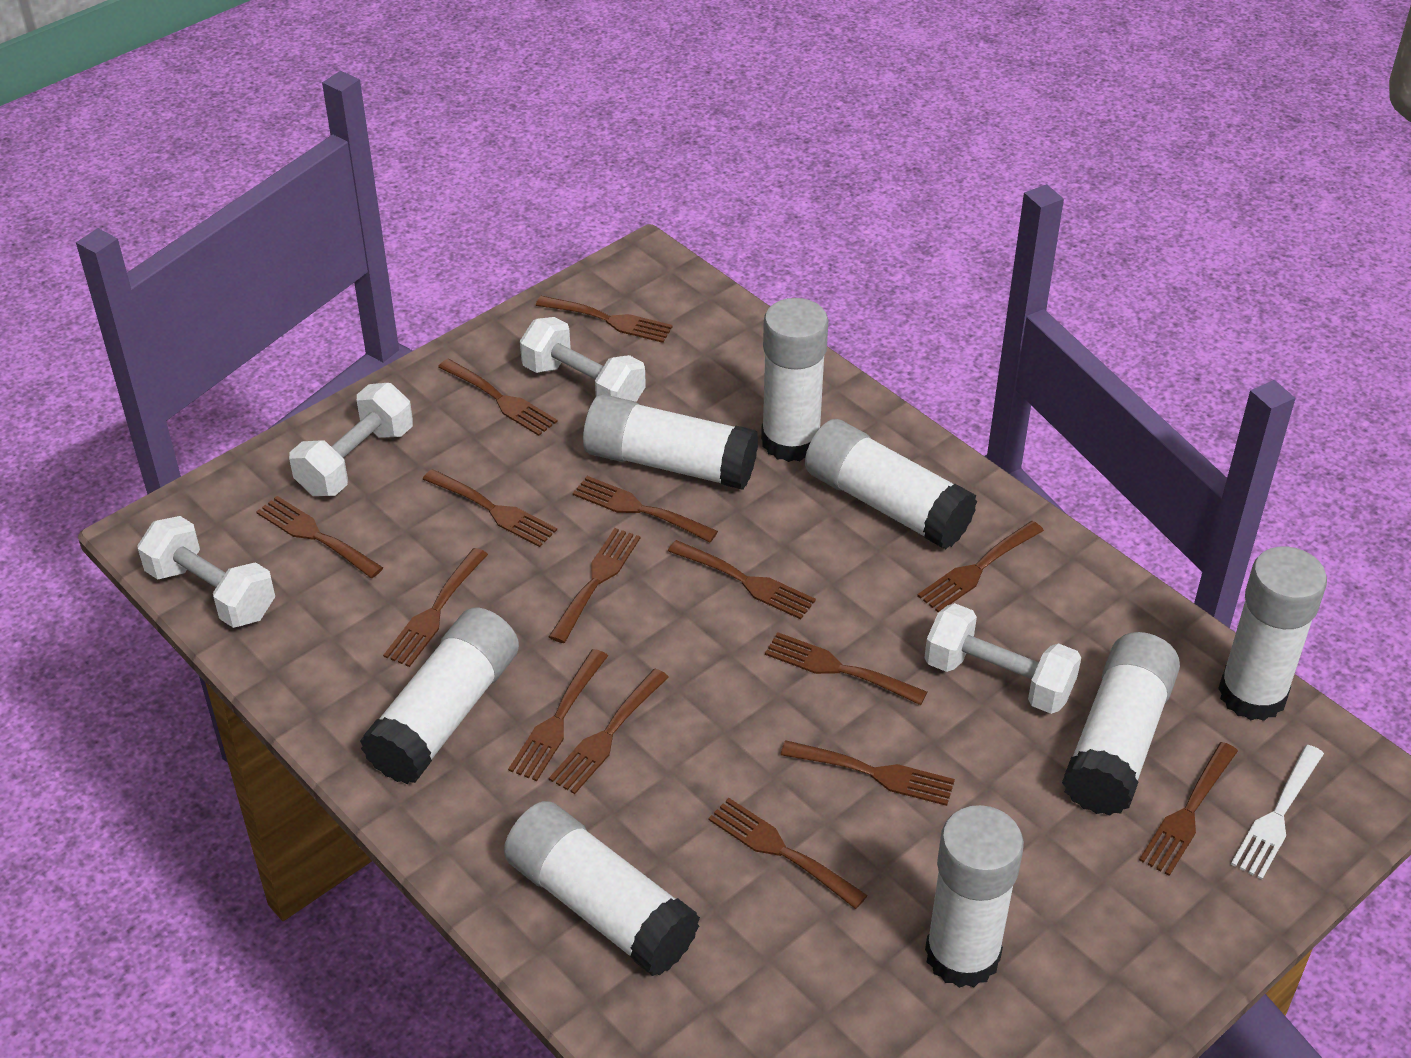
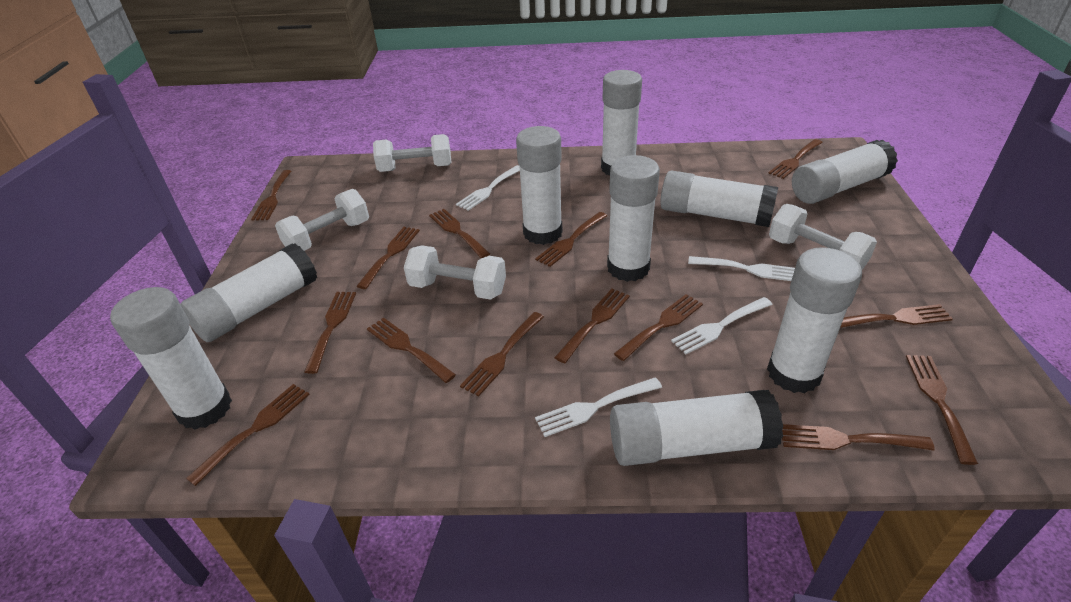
brown fork: [256,496,383,578] [383,548,488,667] [423,469,557,547] [438,359,558,436] [508,649,608,781] [536,296,673,343] [549,528,641,643] [549,669,669,794] [573,476,718,542] [668,540,816,619] [708,798,868,909] [765,632,927,705] [780,740,955,806] [917,521,1044,612] [1139,742,1238,876] = 15 -> [186,384,310,486] [251,170,291,221] [304,292,356,374] [356,227,420,289] [367,318,456,383] [429,209,490,258] [460,312,544,397] [535,212,607,267] [554,289,630,363] [614,294,703,361] [768,139,823,179] [782,424,935,450] [840,304,953,328] [906,355,978,465] = 14
white fork: [1231,745,1324,880] = 1 -> [456,165,520,211] [535,377,662,437] [671,297,773,354] [688,256,795,281] = 4
white glue stick: [360,607,519,784] [504,801,700,976] [583,394,758,490] [761,298,829,462] [805,419,977,549] [925,805,1024,988] [1062,632,1180,816] [1218,546,1327,721] = 8 -> [110,287,232,430] [180,244,317,342] [516,126,562,245] [601,70,642,175] [607,155,660,282] [610,390,783,466] [660,170,778,227] [767,247,862,393] [792,140,898,204] = 9

